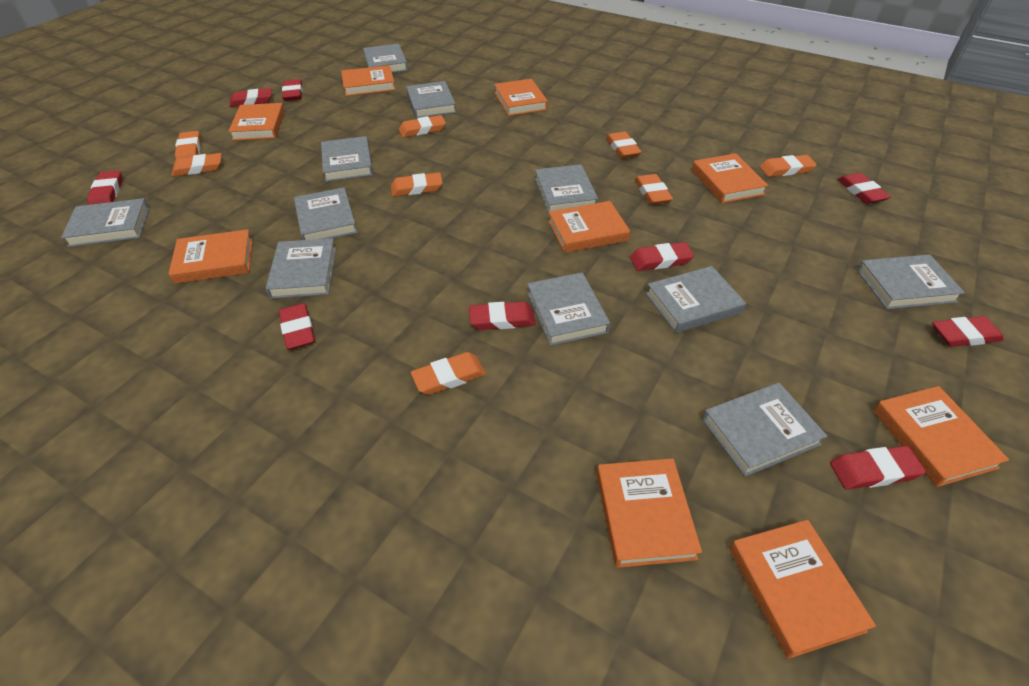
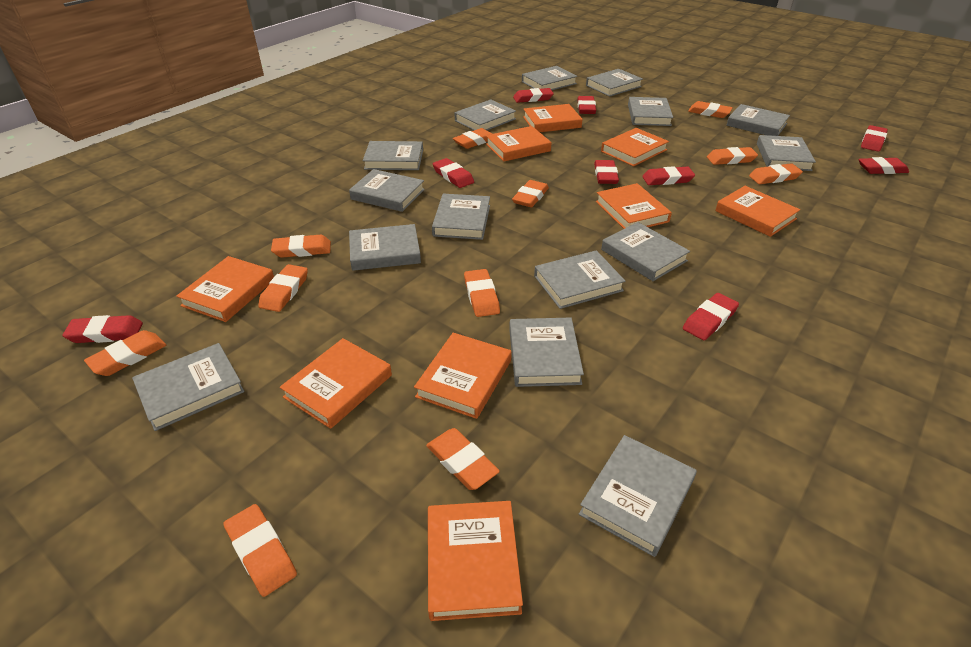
grey book: [61,198,149,247] [265,238,336,299] [294,187,357,240] [321,136,373,182] [363,44,408,73] [406,81,456,118] [527,272,610,346] [535,164,598,214] [646,266,746,333] [702,383,827,477] [857,254,965,309] = 11 -> [132,343,244,431] [349,169,425,212] [349,224,421,271] [363,141,423,170] [432,194,490,240] [454,99,516,130] [509,318,584,387] [522,66,577,90] [534,250,625,309] [579,435,697,557] [586,69,643,97] [601,222,690,281] [628,97,673,126] [726,104,790,136] [757,135,816,171] = 15
orange eraser: [171,153,222,177] [175,131,201,159] [391,173,443,197] [399,115,446,138] [411,352,486,395] [606,132,642,158] [635,174,673,205] [760,155,817,177] = 8 -> [84,330,166,376] [223,504,297,597] [258,264,308,312] [271,235,331,258] [426,428,500,490] [453,128,492,149] [464,269,500,317] [512,180,549,208] [688,101,733,118] [707,147,758,165] [749,163,803,184] = 11

